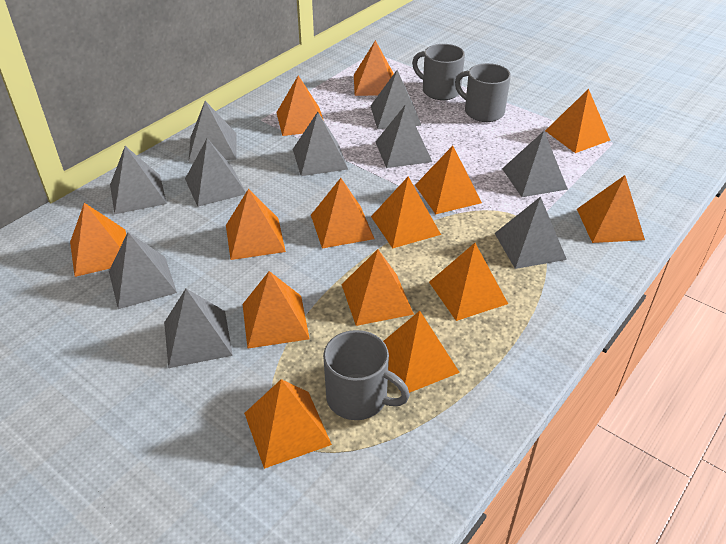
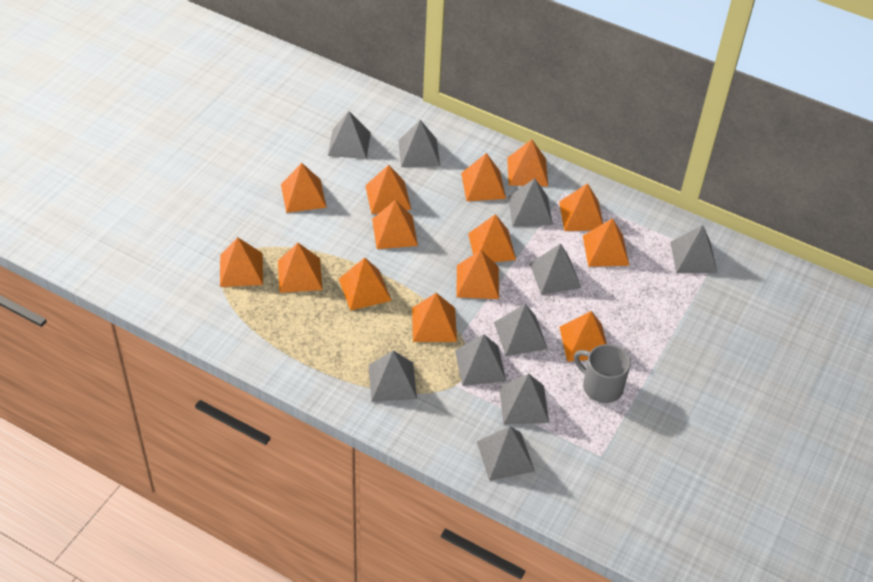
grey mug: [323,330,410,420] [412,44,465,100] [455,63,511,122] = 3 -> [574,344,631,403] = 1

